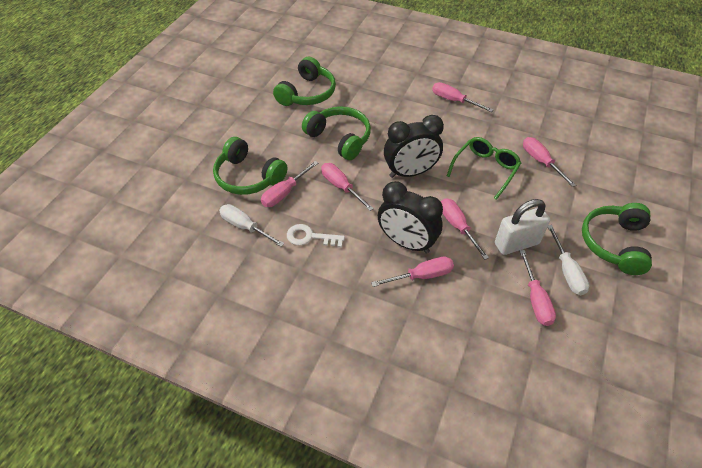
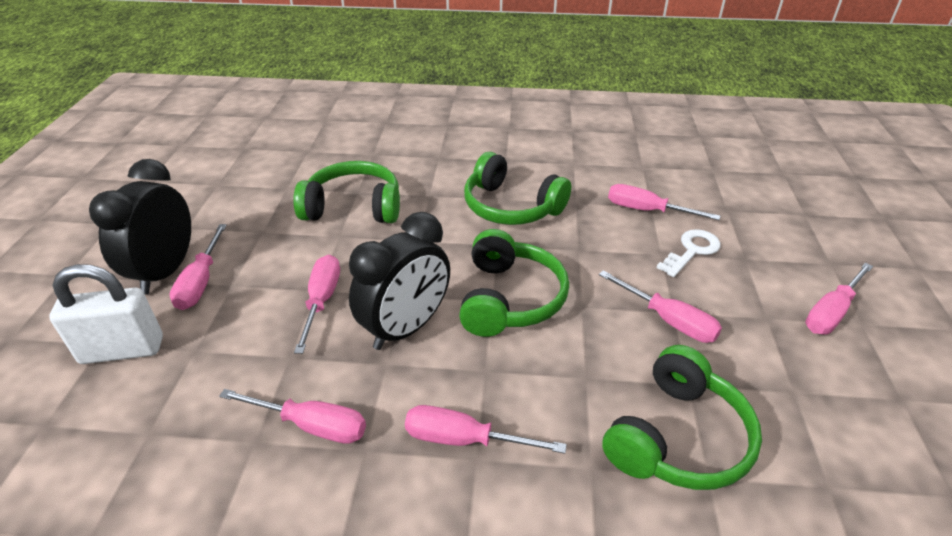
green glasses: [447,137,521,200] = 1 -> none = 0
white screwdriver: [219,204,285,247] [548,225,589,295] = 2 -> none = 0

